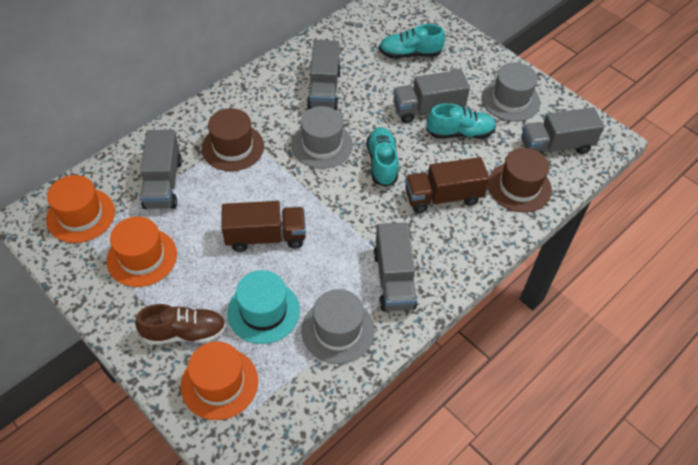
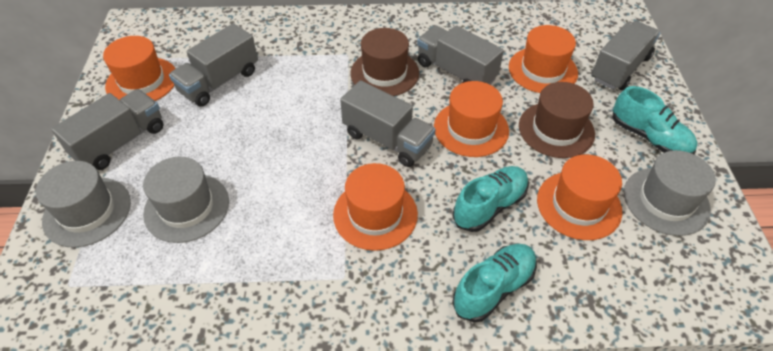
brown shoe: [135,304,226,345] = 1 -> none = 0
brown truck: [222,201,306,252] [405,157,490,213] = 2 -> none = 0
orange hat: [46,175,115,243] [107,217,177,287] [181,341,258,420] = 3 -> [103,36,176,101] [333,163,418,251] [434,81,509,157] [509,25,578,93] [537,154,622,240] = 5
turquoise hat: [227,270,300,344] = 1 -> none = 0

